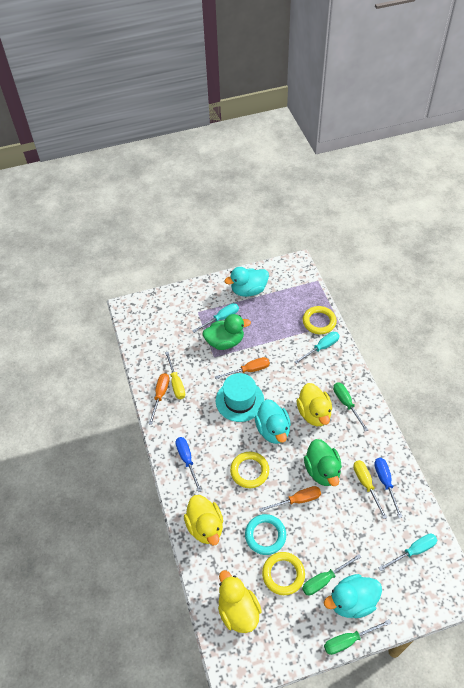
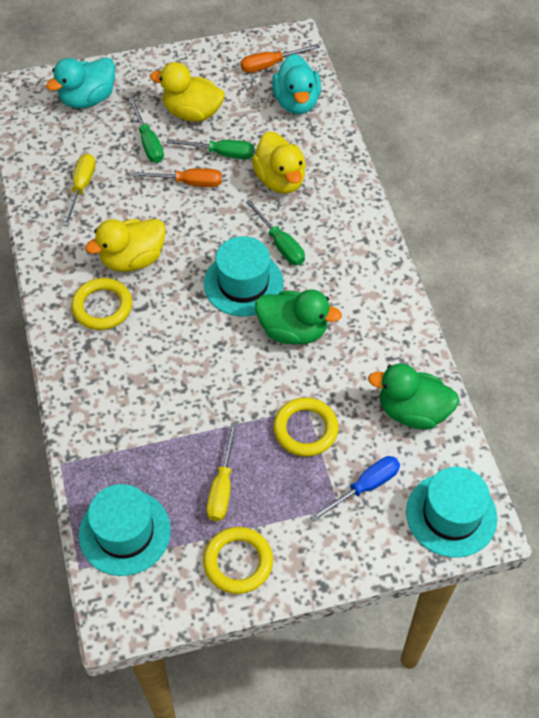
blue screwdriver: [175,437,202,492] [374,458,402,518] = 2 -> [310,456,400,522] = 1
orange screwdriver: [149,373,170,425] [215,357,270,379] [259,486,321,512] = 3 -> [132,168,222,187] [241,44,320,73] = 2
turquoise duck: [224,267,269,297] [255,399,291,444] [324,574,382,618] = 3 -> [46,57,115,109] [272,54,321,114] = 2
turquoise hat: [216,373,264,422] = 1 -> [79,484,171,576] [204,236,284,317] [406,467,497,558] = 3
turquoise ring: [245,514,286,555] = 1 -> none = 0
turquoise screwdriver: [192,303,239,333] [294,332,340,364] [379,534,437,571] = 3 -> none = 0

